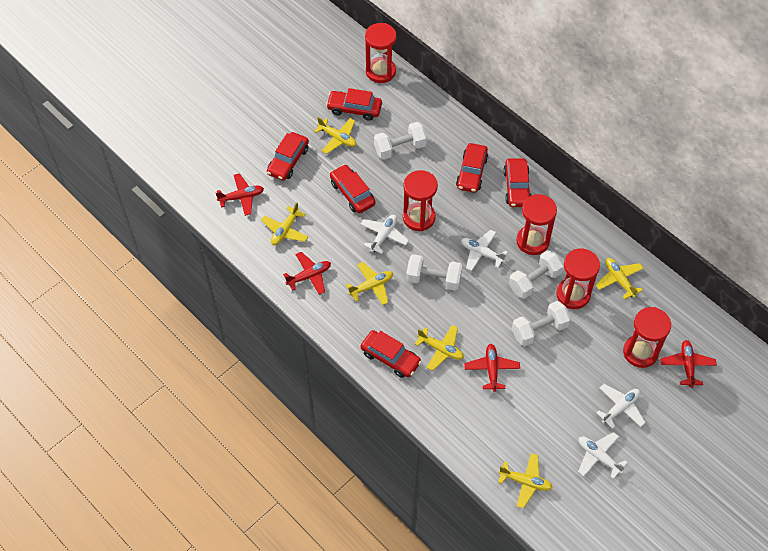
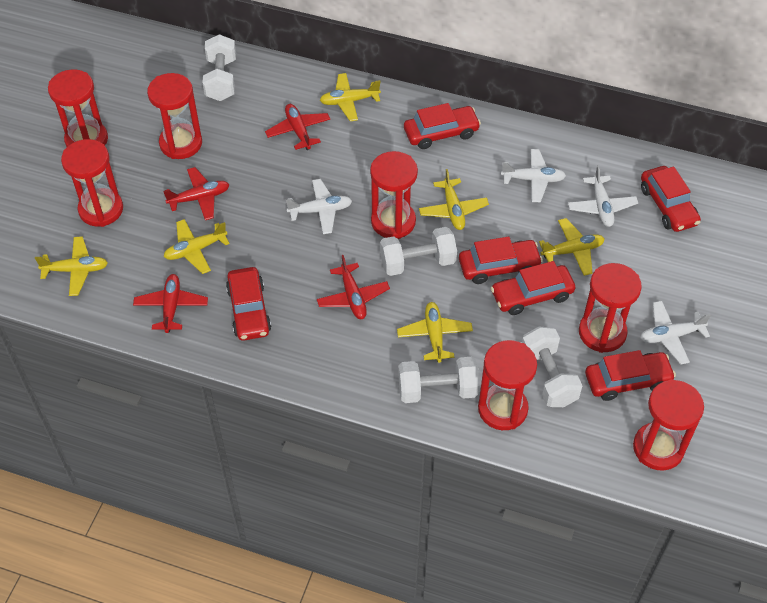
red hourglass: [365,23,397,83] [403,170,438,231] [516,194,557,255] [556,249,600,309] [623,307,671,368] = 5 -> [48,69,108,147] [61,139,123,227] [147,73,202,159] [370,151,418,239] [478,340,537,430] [579,263,642,353] [633,379,704,470] = 7

